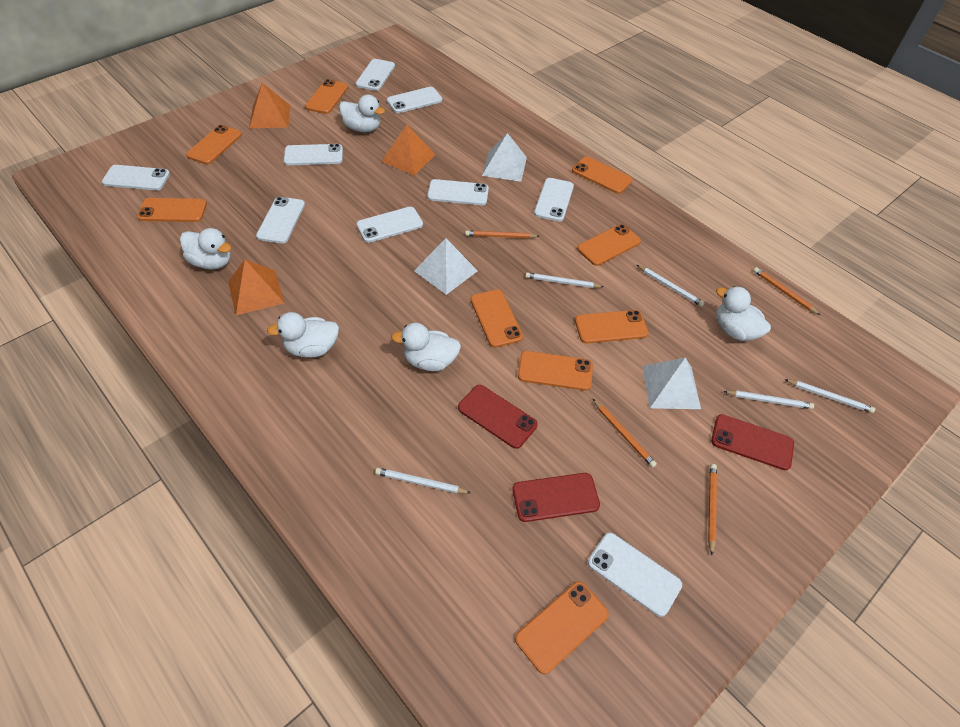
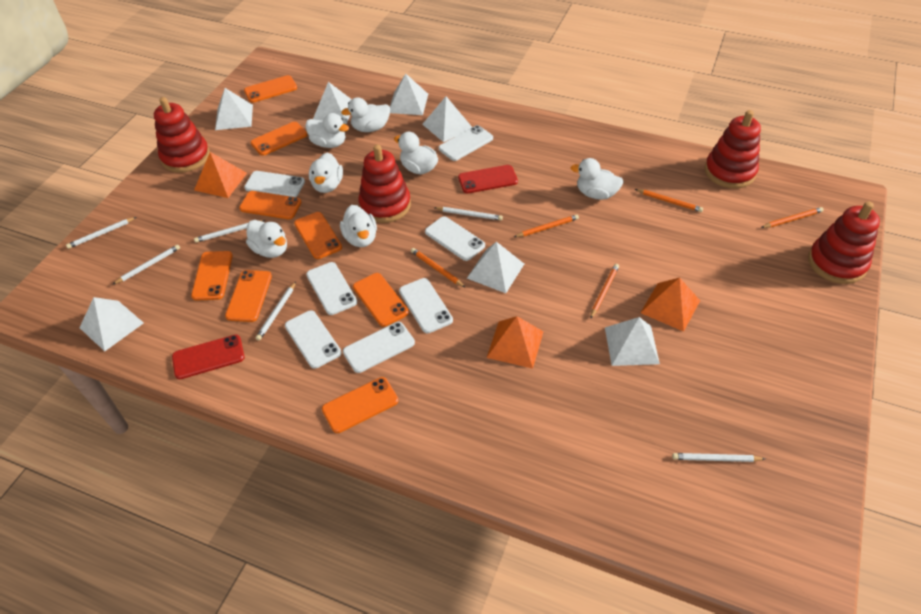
orange pencil: [465,230,539,238] [593,399,657,468] [708,464,717,555] [753,267,820,315] = 4 -> [411,248,465,287] [514,215,579,237] [590,264,619,319] [635,189,703,212] [761,207,823,228] = 5
orange phone: [137,198,207,222] [186,125,242,164] [305,79,348,114] [471,289,523,348] [515,581,609,674] [518,351,593,391] [572,157,633,194] [575,310,648,344] [577,224,641,266] = 9 -> [191,251,233,301] [225,270,272,322] [239,191,302,219] [244,75,297,103] [251,122,307,156] [294,212,342,259] [322,377,399,433] [353,273,409,327] = 8
red phone: [458,385,538,449] [512,473,600,522] [711,414,794,470] = 3 -> [172,335,244,379] [458,165,518,194] = 2
red stacking toy: none = 0 -> [154,97,210,173] [358,144,411,223] [705,110,761,188] [808,202,880,284] = 4
white duck: [180,228,231,270] [267,312,339,357] [339,95,385,132] [391,323,461,371] [716,286,771,341] = 5 -> [246,220,287,258] [305,113,349,148] [309,153,343,193] [340,205,377,247] [341,97,390,132] [394,132,438,174] [570,158,624,200] = 7
white pencil: [375,468,471,494] [525,272,604,288] [637,265,704,307] [723,390,814,409] [784,379,875,413] = 5 -> [66,217,136,249] [112,245,180,285] [194,220,265,243] [256,282,296,340] [435,207,503,220] [672,453,765,462] = 6
white phone: [102,165,170,191] [256,197,305,244] [284,144,343,165] [356,59,395,91] [356,207,423,243] [387,87,442,113] [427,179,489,205] [534,178,574,222] [588,533,682,617] = 9 -> [244,171,305,197] [285,310,342,369] [306,262,357,315] [343,322,415,373] [399,278,453,333] [425,217,485,261] [439,125,493,161] = 7
white pyramid: [414,238,478,295] [482,133,527,182] [642,357,701,409] = 3 -> [79,297,144,351] [215,88,253,130] [313,82,352,124] [390,74,428,115] [422,96,472,142] [467,242,524,293] [605,317,660,366] = 7

